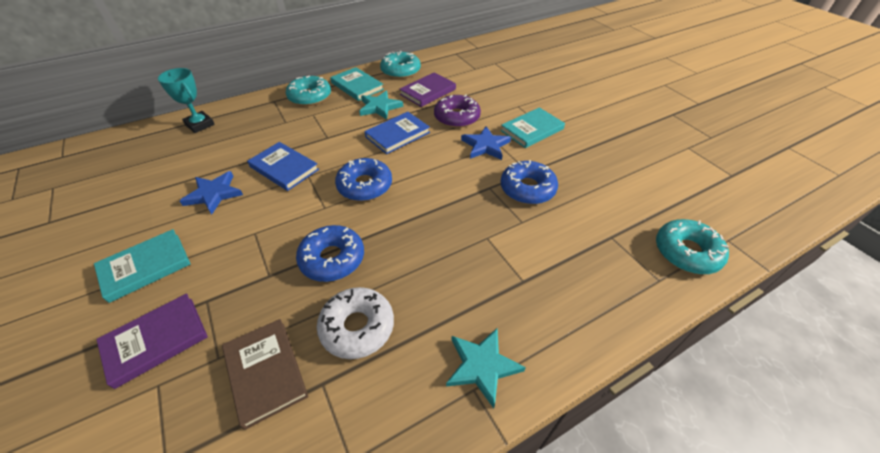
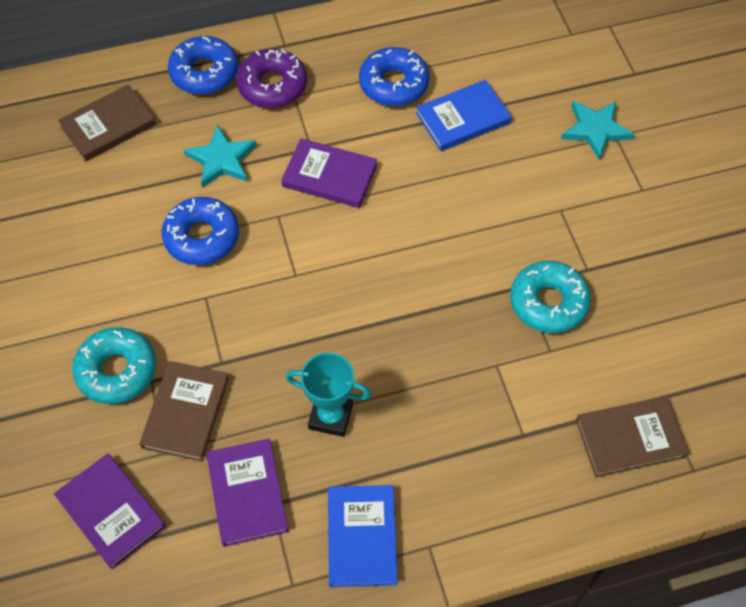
blue star: [180,171,243,215] [461,126,511,160] = 2 -> none = 0
brown book: [222,319,308,430] = 1 -> [58,84,156,161] [139,361,229,462] [576,396,689,477] = 3
purple book: [96,294,208,389] [399,72,456,107] = 2 -> [54,453,166,570] [207,438,289,547] [281,138,377,208] = 3
turquoise book: [94,229,191,303] [330,67,384,101] [500,107,565,148] = 3 -> none = 0
turquoise donut: [286,76,331,106] [380,51,421,79] [656,219,729,274] = 3 -> [72,327,157,404] [510,261,591,333] = 2
white donut: [317,287,394,359] = 1 -> none = 0

